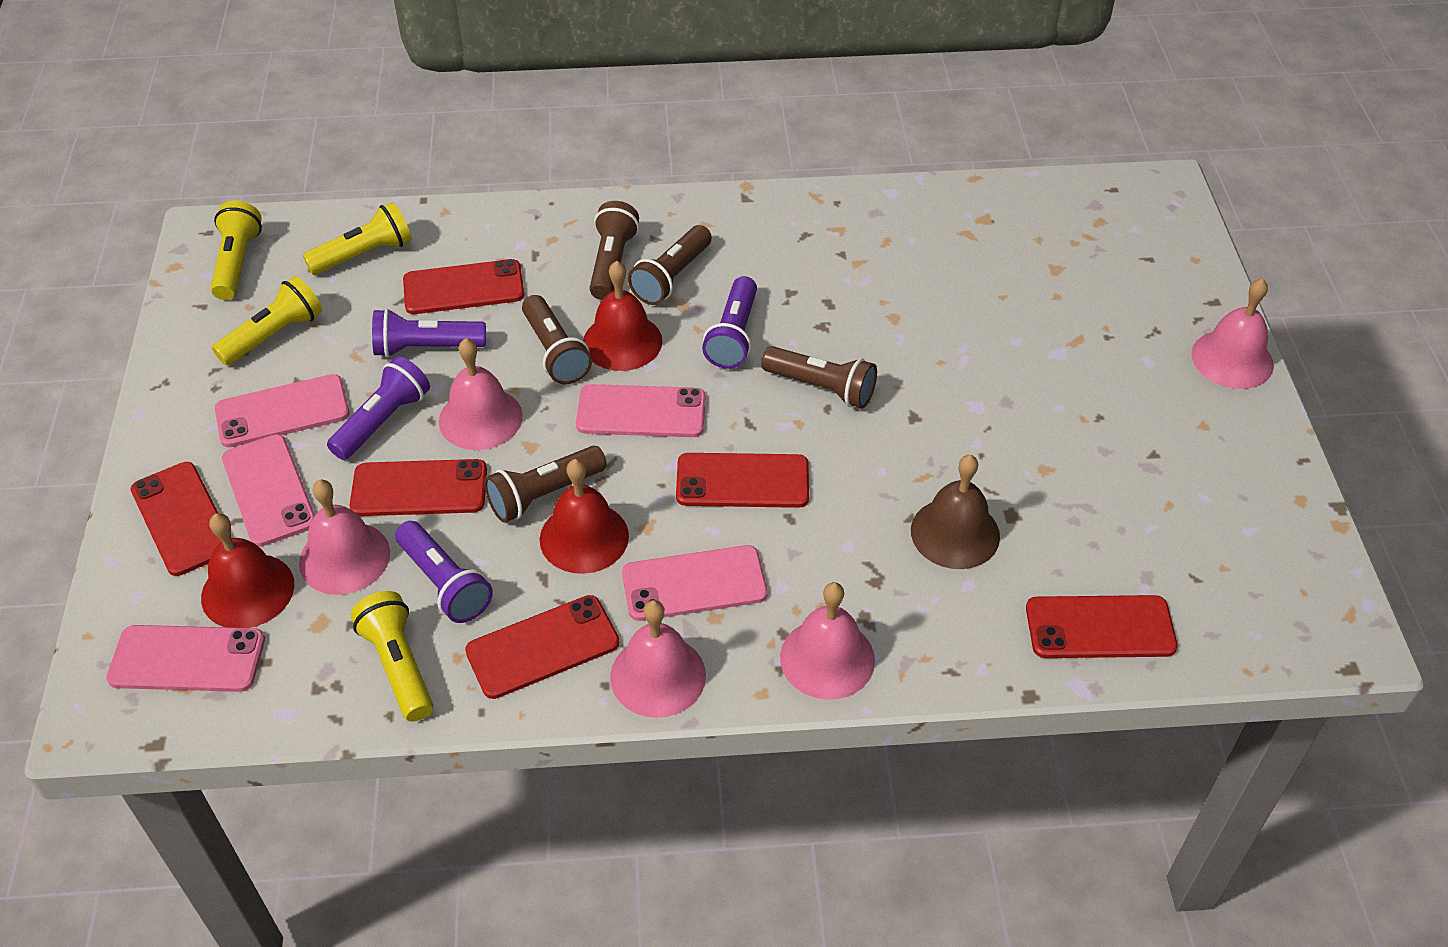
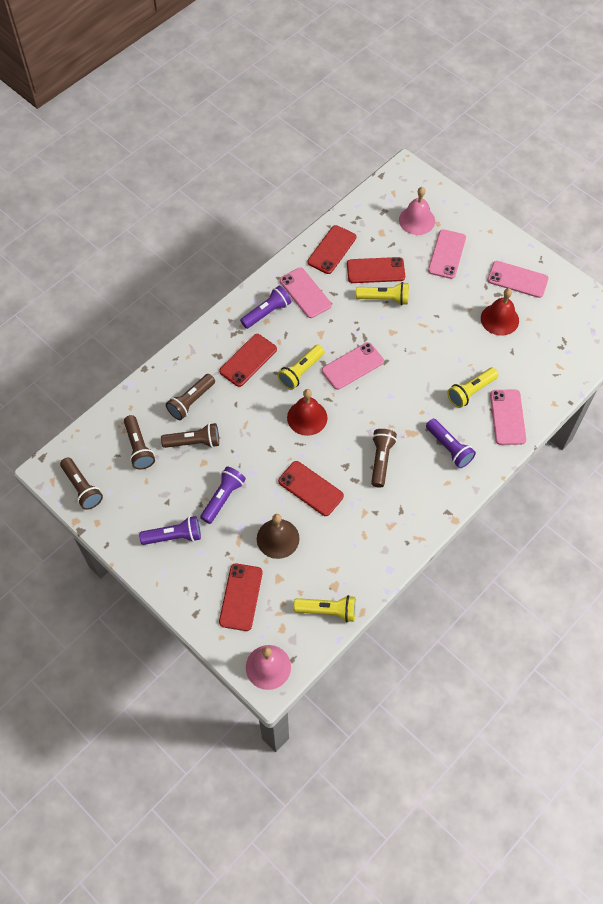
pink bell: [299,480,390,595] [439,338,523,450] [610,600,706,718] [780,582,875,700] [1191,278,1274,389] = 5 -> [246,645,291,690] [399,187,435,235] = 2
red bell: [201,513,295,628] [540,459,629,574] [583,261,663,371] = 3 -> [287,389,327,436] [481,288,519,336] = 2
red phone: [130,462,222,576] [350,459,487,516] [403,259,524,314] [465,595,619,699] [676,453,809,508] [1026,595,1178,658] = 6 -> [219,334,277,387] [219,563,263,631] [278,461,344,516] [307,225,356,274] [347,257,405,283] = 5

